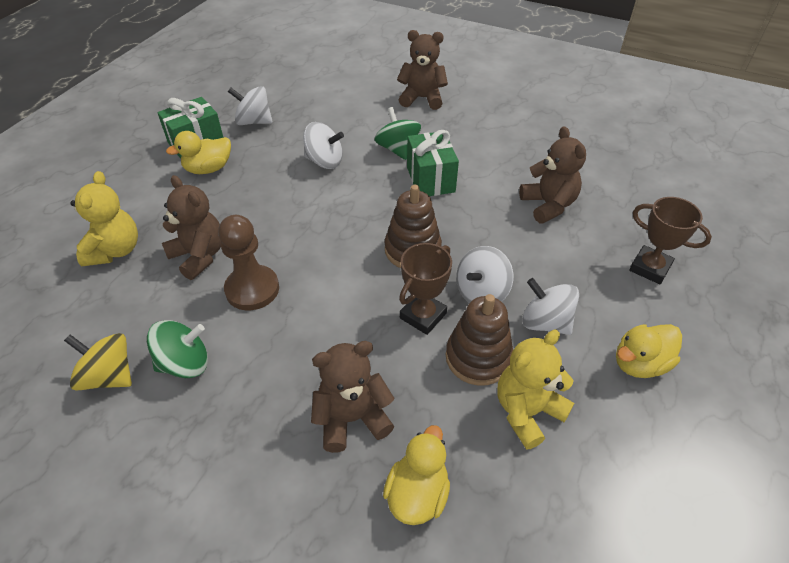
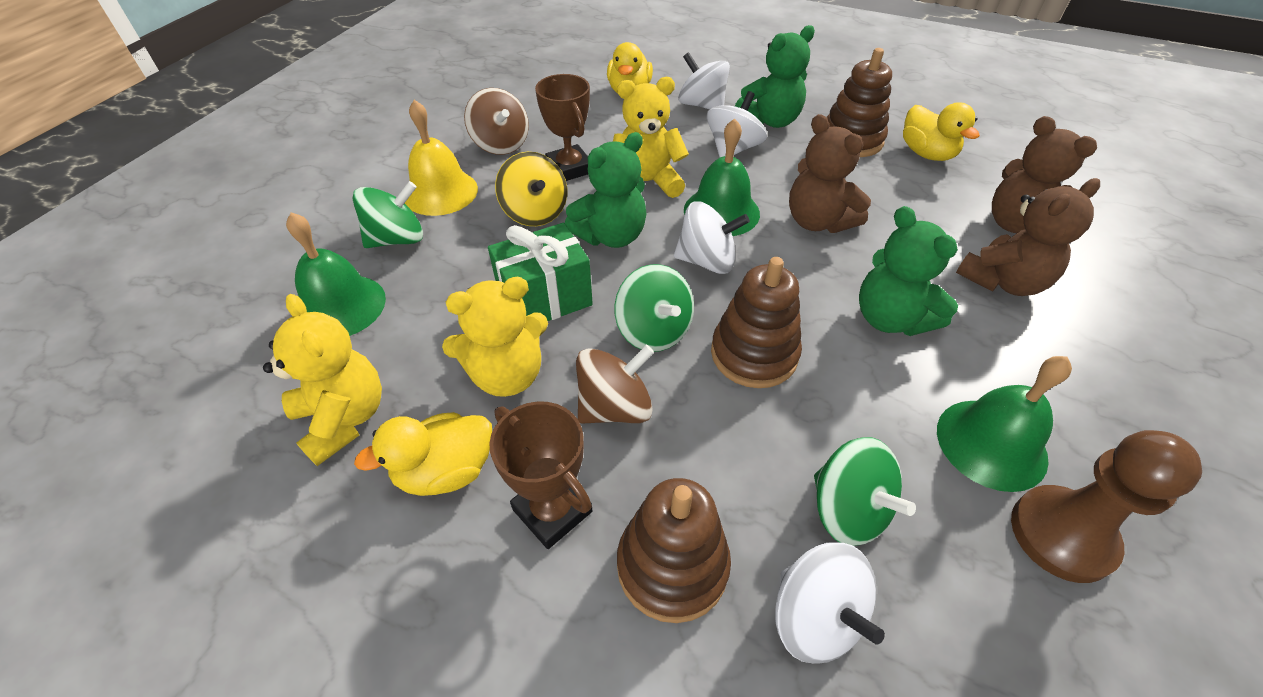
brown spinning top: none = 0 -> [464,88,529,155] [576,345,654,424] = 2
brown stacking toy: [385,185,442,268] [446,294,513,386] = 2 -> [617,478,731,623] [711,257,802,388] [827,48,892,157] = 3
brown teddy bear: [162,175,221,280] [311,341,395,453] [397,30,448,110] [519,126,586,224] = 4 -> [789,114,871,233] [956,178,1100,296] [992,116,1097,233] = 3
green bell: none = 0 -> [286,212,386,336] [684,118,760,236] [937,356,1072,492] = 3
green gift: [157,97,224,159] [407,130,459,196] = 2 -> [488,223,593,321] = 1
green spinning top: [147,320,208,378] [374,107,421,160] = 2 -> [352,181,423,248] [614,264,694,352] [814,437,916,546] = 3
green teddy bear: none = 0 -> [565,132,647,248] [735,25,815,128] [859,206,958,336] = 3
yellow bell: none = 0 -> [405,100,478,216] = 1
yellow teddy bear: [70,171,138,267] [498,330,574,450] = 2 -> [263,294,382,466] [442,277,548,397] [613,77,689,198] = 3

